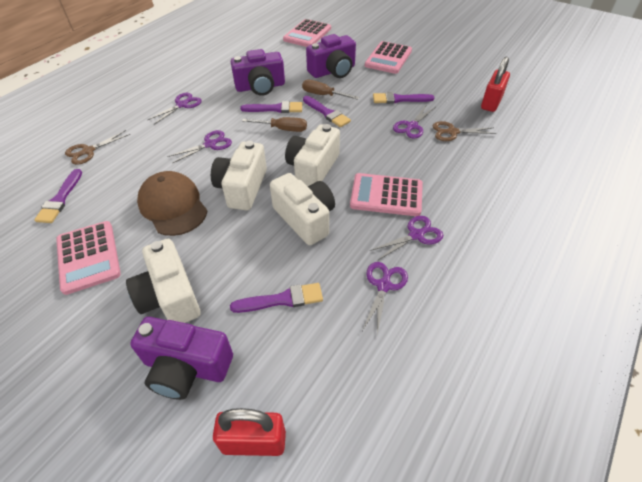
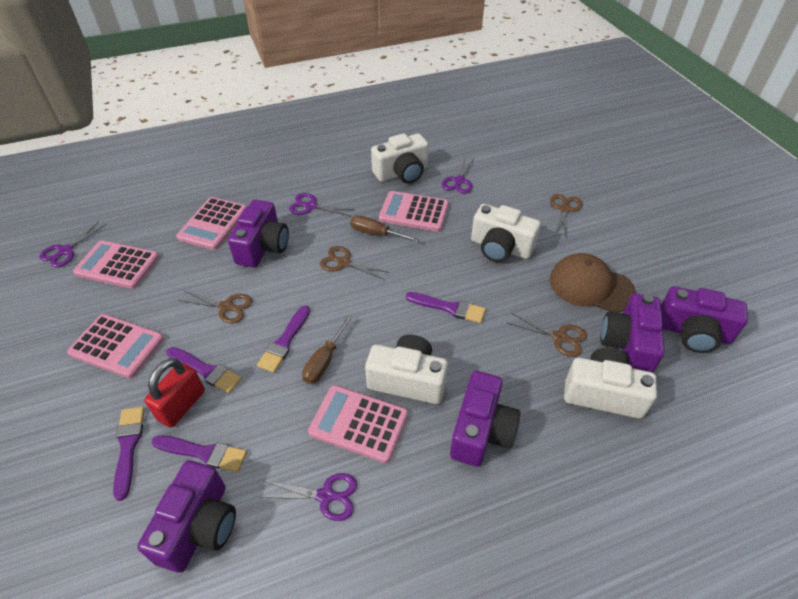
brown scissors: [65,130,130,165] [433,121,497,141] = 2 -> [177,290,252,324] [320,246,390,280] [506,313,587,357] [550,194,582,239] = 4
pink calculator: [56,221,121,295] [283,19,331,47] [350,173,423,216] [365,41,412,74] = 4 -> [67,314,164,379] [73,241,159,289] [176,197,247,250] [308,385,408,463] [379,191,449,232] = 5
purple camera: [130,317,233,400] [231,49,285,96] [306,34,356,78] = 3 -> [137,460,236,572] [228,200,289,268] [450,371,520,467] [600,294,665,373] [661,286,748,353] = 5
purple scissors: [148,93,202,124] [167,130,232,163] [362,262,408,334] [370,216,443,261] [393,104,435,139] = 5 -> [39,221,107,268] [259,473,357,521] [289,193,355,216] [442,158,475,194] = 4
red padlock: [213,408,286,456] [481,57,510,112] = 2 -> [144,358,205,428] = 1

